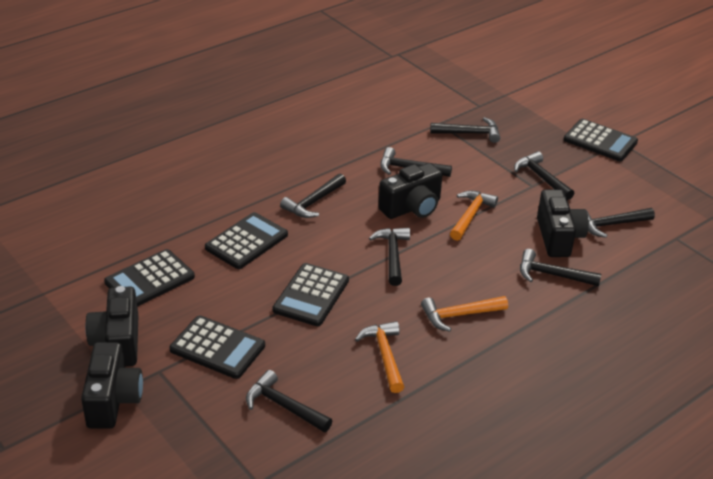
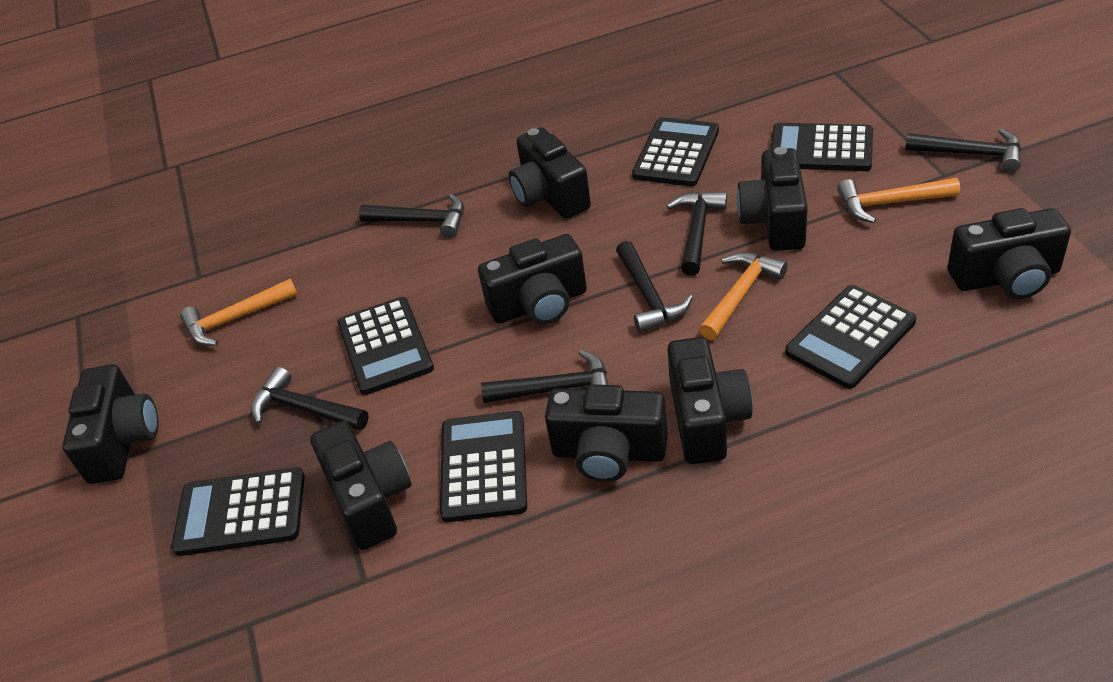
black calculator: [104,249,195,307] [169,315,265,379] [205,212,288,269] [273,263,349,326] [563,119,638,161] = 5 -> [171,467,305,556] [337,297,434,395] [440,411,527,522] [632,117,719,186] [770,123,873,171] [785,285,916,389] = 6
black camera: [81,342,143,429] [85,286,138,367] [378,163,443,219] [537,189,589,257] = 4 -> [62,364,159,484] [310,421,411,550] [478,234,587,324] [509,127,591,219] [545,384,668,482] [667,337,753,464] [737,147,808,251] [948,208,1071,299] = 8
black hammer: [246,370,332,432] [280,173,346,218] [369,228,410,286] [380,147,452,177] [430,117,500,143] [514,151,574,200] [520,249,601,286] [585,208,655,238] = 8 -> [251,367,369,430] [359,194,464,238] [481,350,609,403] [616,241,693,333] [667,191,727,275] [905,128,1021,173] = 6

